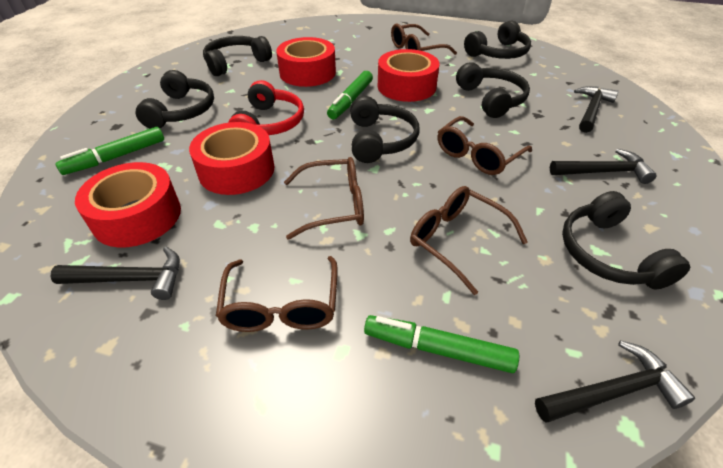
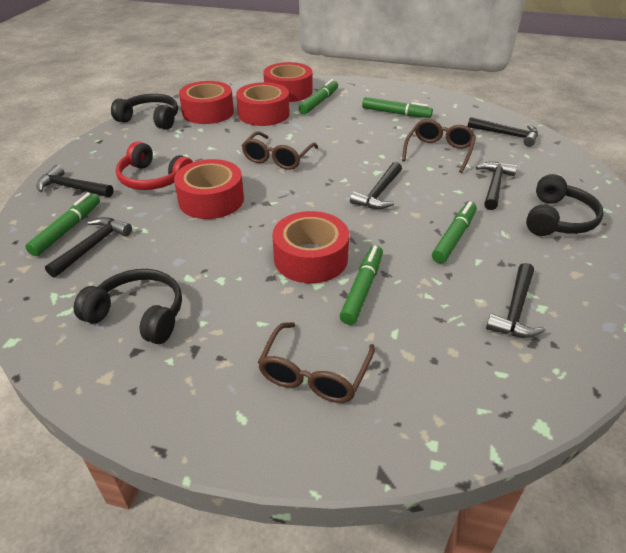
black hammer: [51,247,180,300] [535,340,695,423] [550,149,656,184] [574,86,619,133] = 4 -> [37,165,113,197] [45,217,132,278] [350,162,402,209] [468,117,538,147] [476,162,517,210] [486,263,546,338] = 6
black headphones: [136,70,214,129] [203,36,272,76] [350,96,419,163] [456,62,530,118] [464,21,531,59] [562,191,690,289] = 6 -> [74,269,182,344] [111,94,178,130] [526,174,604,236] = 3
brown glasses: [216,256,338,332] [284,157,364,240] [391,24,457,55] [410,186,528,295] [438,116,532,175] = 5 -> [242,132,318,170] [258,322,375,403] [402,119,476,173] = 3
green marker: [55,127,164,175] [327,71,373,119] [364,315,519,373] = 3 -> [25,193,100,256] [299,79,338,114] [340,246,383,325] [362,97,433,118] [432,201,477,263] = 5
red tape: [75,162,181,248] [189,122,275,195] [276,37,336,87] [378,49,440,102] = 4 -> [174,159,244,219] [179,81,234,124] [236,82,290,126] [263,62,312,102] [272,211,349,283] = 5

